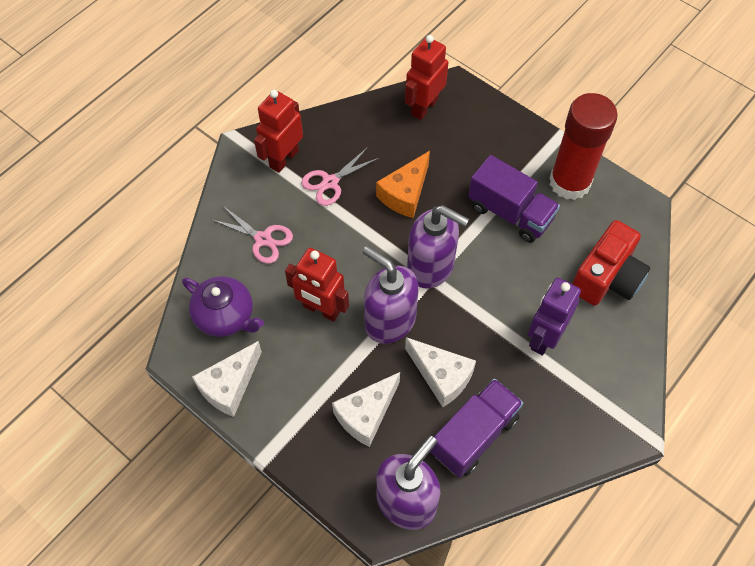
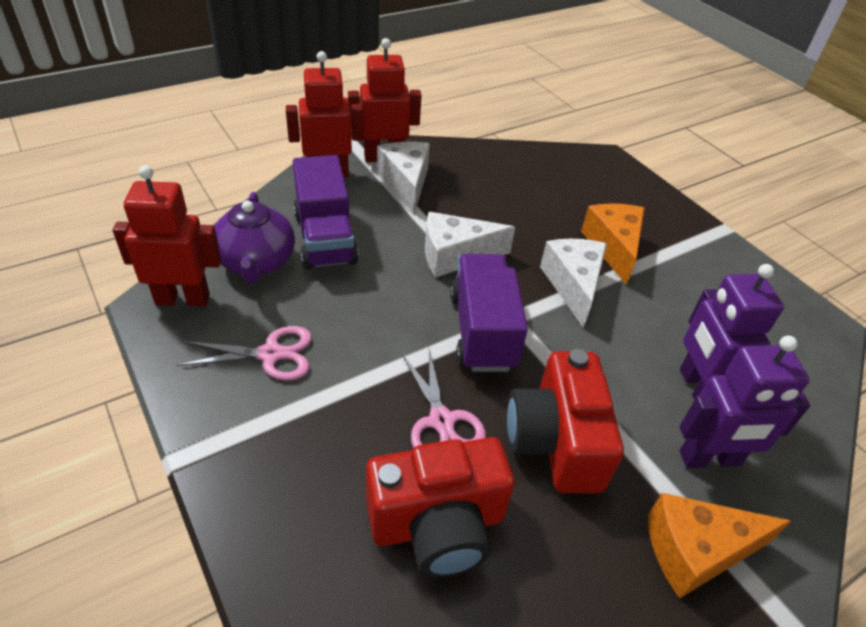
orange cheese: [376,151,430,218] = 1 -> [581,203,645,285] [648,493,791,598] = 2
purple robot: [528,278,581,356] = 1 -> [679,336,810,468] [680,264,784,400] = 2
purple soap dispenser: [363,246,419,344] [376,436,441,530] [407,205,469,289] = 3 -> none = 0
red camera: [572,220,650,306] = 1 -> [366,437,515,577] [507,349,624,493] = 2
red glue stick: [550,93,618,200] = 1 -> none = 0

